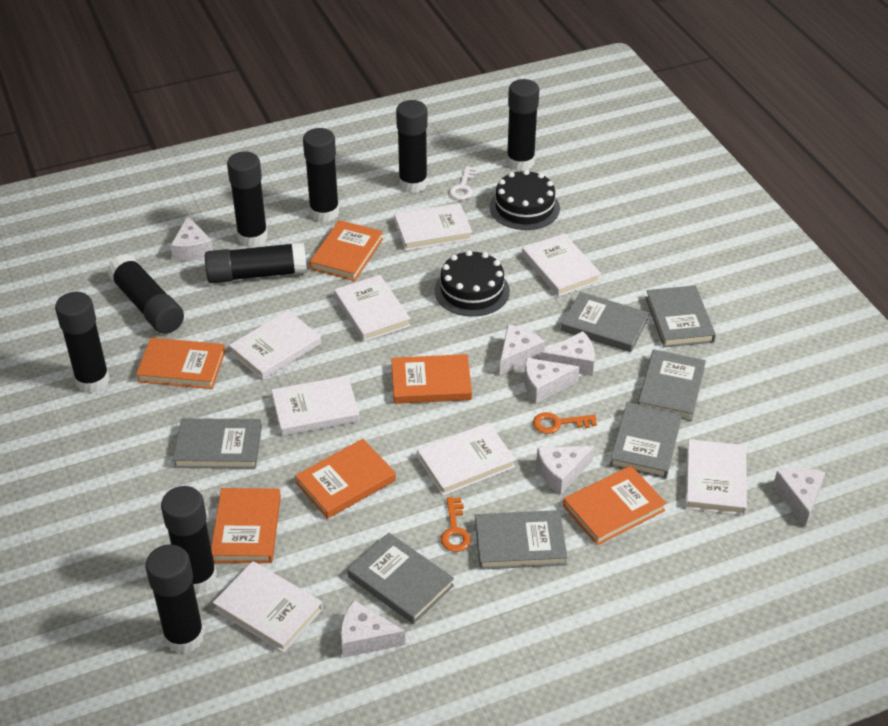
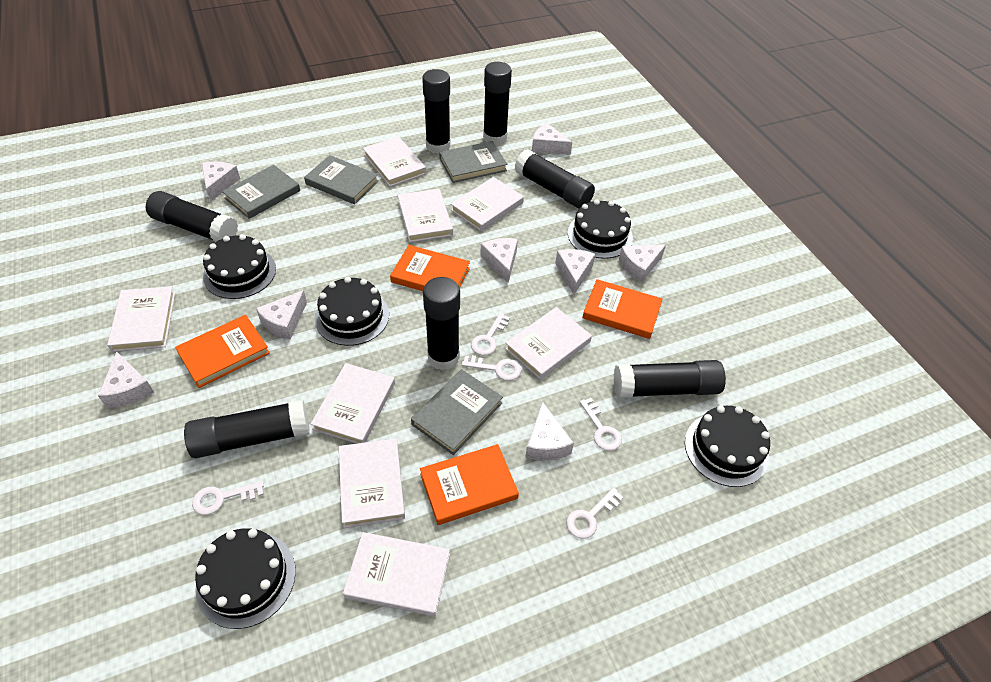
black cake: [435,250,510,317] [490,170,560,230] = 2 -> [195,528,296,629] [203,234,276,299] [315,277,389,346] [568,199,633,259] [685,406,770,487] = 5
black glue stick: [55,292,110,393] [107,254,184,334] [145,544,205,654] [161,486,217,593] [205,242,307,283] [227,152,268,247] [303,128,339,222] [396,100,428,193] [507,79,539,171] = 9 -> [146,191,238,242] [184,400,310,458] [422,69,451,154] [423,277,460,370] [483,62,512,145] [515,149,595,209] [614,360,726,398] = 7
grey book: [173,418,262,469] [348,533,454,624] [475,510,567,570] [561,292,649,352] [610,402,682,479] [638,350,706,421] [646,285,716,347] = 7 -> [222,165,300,219] [304,155,379,204] [411,369,503,455] [439,141,507,183] = 4
orange book: [136,338,225,389] [211,488,281,563] [295,439,396,519] [309,220,383,281] [391,354,472,404] [563,466,667,545] = 6 -> [175,315,270,388] [390,245,470,291] [420,444,519,525] [582,279,662,339] = 4
orange key: [441,497,471,552] [533,412,597,434] = 2 -> none = 0
white cheese: [170,216,213,261] [340,600,406,658] [500,324,545,375] [524,358,579,403] [536,446,595,495] [541,331,595,376] [773,468,825,527] = 7 -> [98,351,154,408] [202,162,240,202] [256,290,307,340] [480,238,518,283] [525,401,574,461] [532,123,572,155] [555,249,595,294] [619,244,666,283] = 8
white key: [449,166,476,200] = 1 -> [192,481,264,515] [462,355,521,381] [471,313,510,356] [566,487,623,539] [580,398,622,451] = 5

